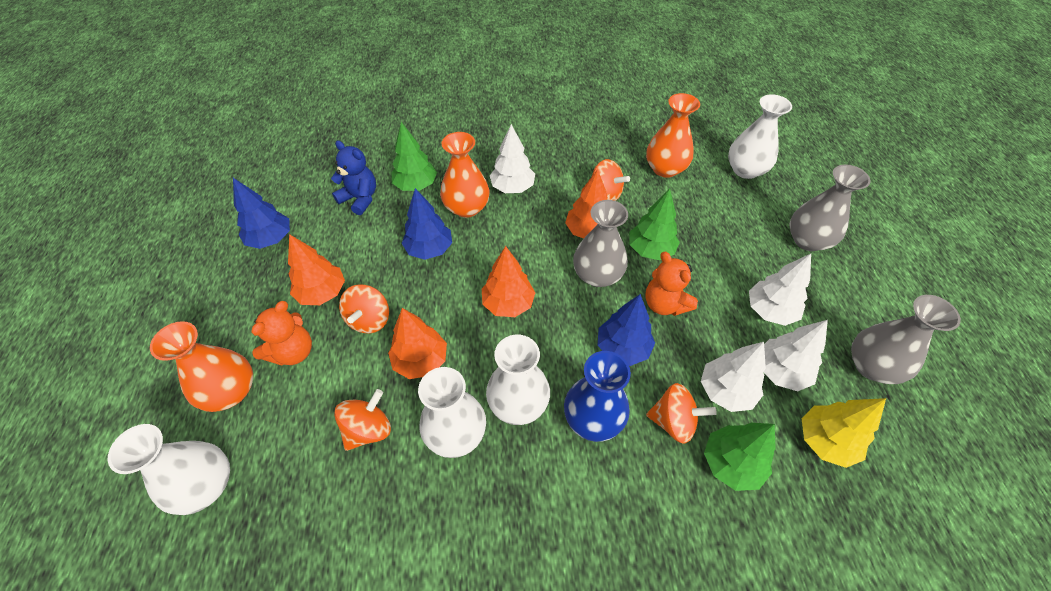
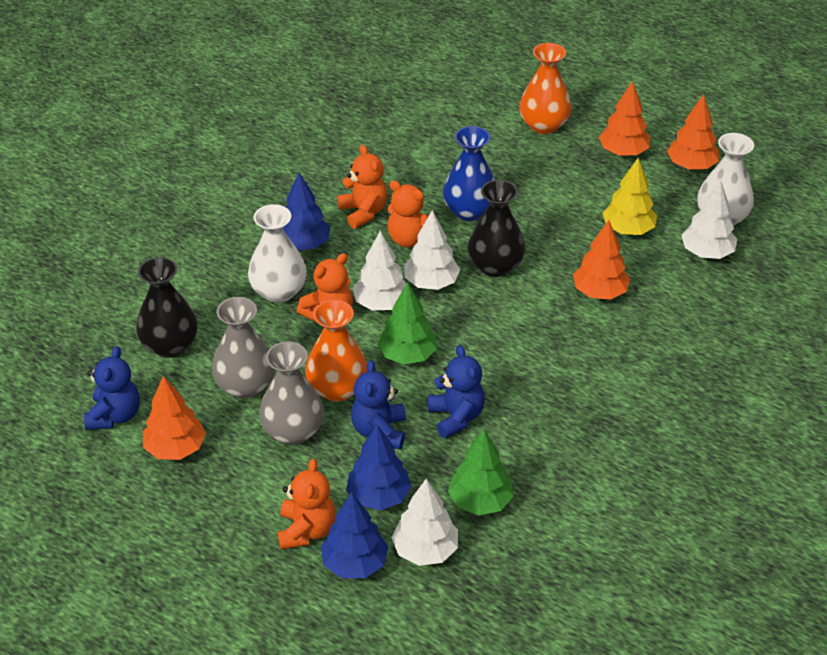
black vase: none = 0 -> [136,257,198,358] [468,180,525,277] = 2
blue teddy bear: [331,140,376,215] = 1 -> [84,346,140,430] [351,360,406,449] [427,345,485,439] = 3
green tree: [391,122,437,191] [629,189,680,260] [704,423,776,491] = 3 -> [377,282,437,364] [448,430,514,515] = 2
grey vase: [573,200,628,287] [789,165,870,251] [851,295,961,384] = 3 -> [212,297,274,399] [259,341,324,445] = 2
orange spinning top: [334,389,391,451] [339,285,389,333] [592,159,630,201] [646,383,717,444] = 4 -> none = 0
orange teddy bear: [251,301,312,366] [646,252,698,316] = 2 -> [278,459,336,550] [297,253,353,322] [337,144,387,229] [388,180,439,247] = 4
orange vase: [150,321,253,412] [440,132,489,218] [646,93,700,178] = 3 -> [305,300,367,402] [519,43,571,134] = 2
white vase: [108,424,230,515] [418,367,486,458] [486,335,550,425] [728,94,792,179] = 4 -> [248,204,307,303] [697,133,754,226] = 2

